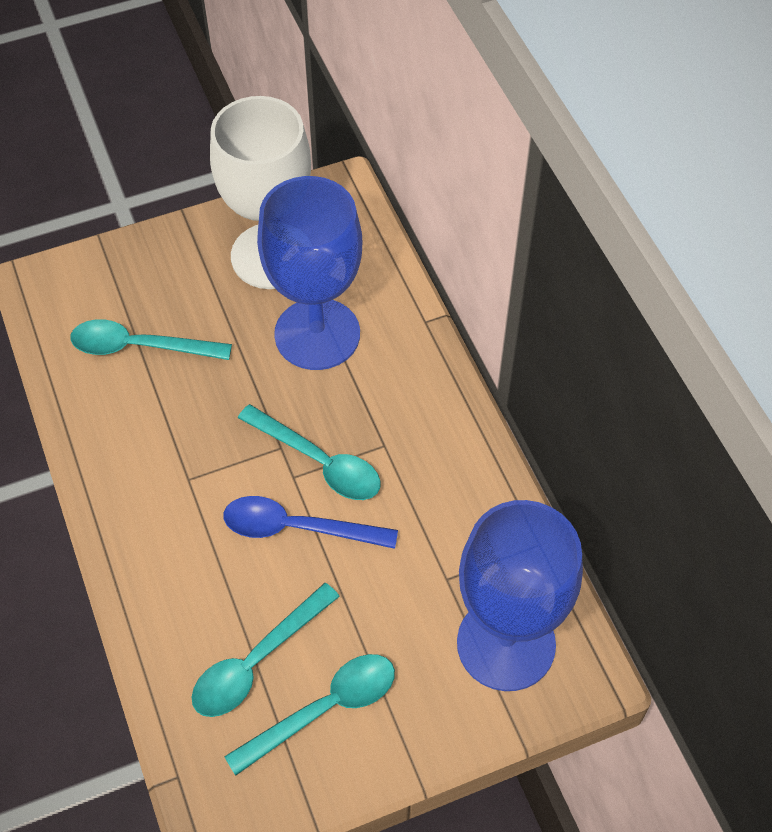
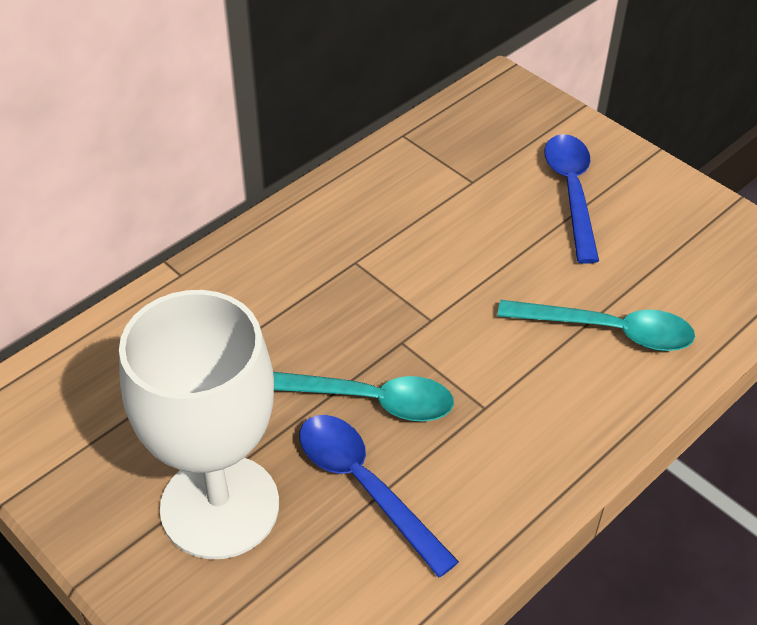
blue goblet: [257,176,362,370] [457,500,583,691] = 2 -> none = 0
blue spoon: [223,496,398,549] = 1 -> [299,415,459,578] [544,134,599,264] = 2
turquoise spoon: [70,319,232,360] [192,583,340,717] [224,654,395,776] [238,404,380,500] = 4 -> [273,372,454,421] [497,300,695,351] = 2

